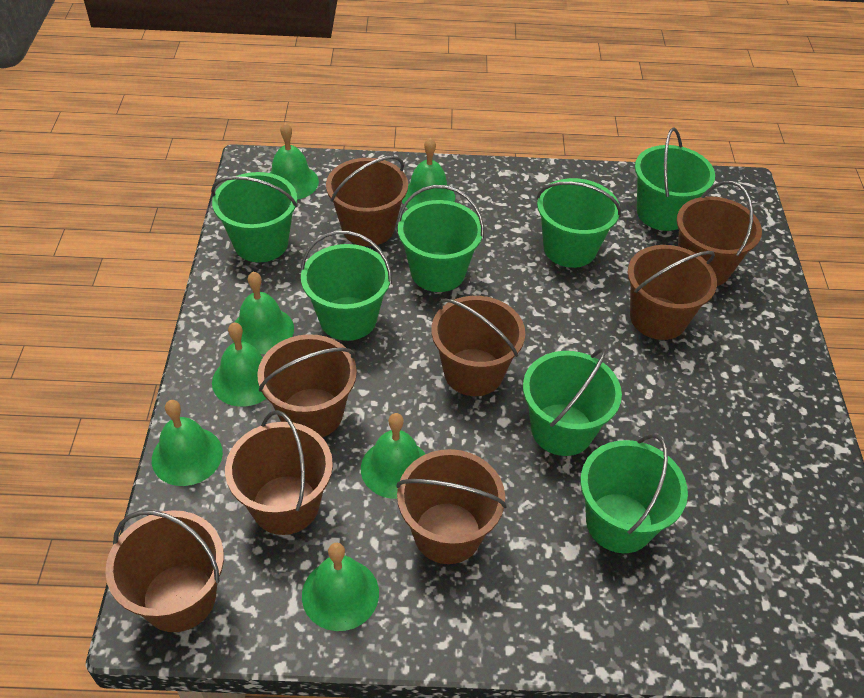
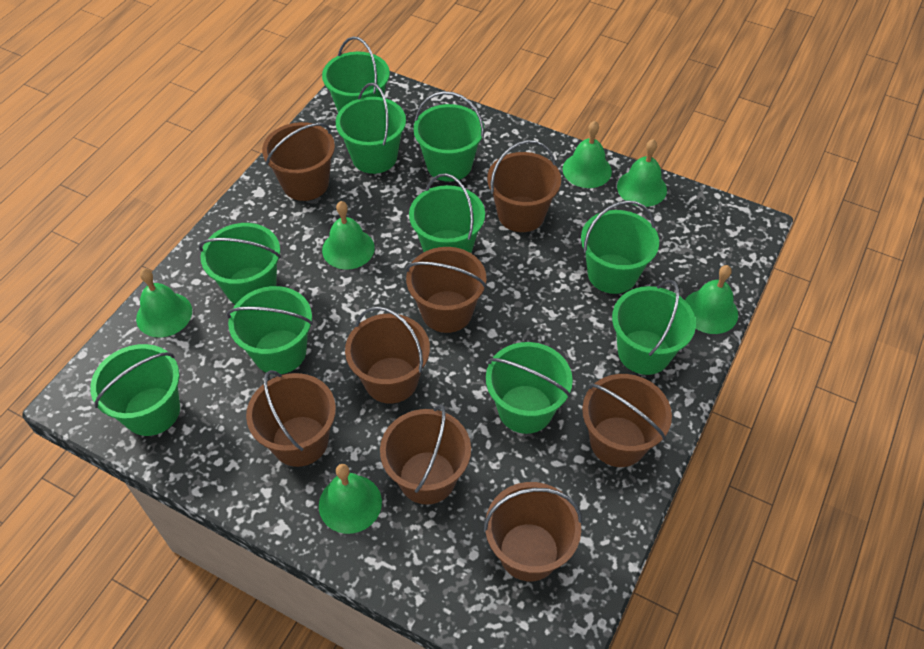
green bell: [152,400,223,486] [212,323,267,407] [233,272,294,354] [270,123,319,200] [302,543,379,631] [361,413,425,499] [402,138,455,209] = 7 -> [136,268,192,337] [319,464,382,534] [322,201,375,269] [563,121,612,188] [617,139,667,207] [685,265,738,334] = 6
green bucket: [211,172,298,263] [300,231,392,341] [397,185,484,292] [523,348,622,456] [536,178,621,268] [580,434,688,553] [635,128,715,231] = 7 -> [90,344,180,436] [199,223,281,304] [227,286,313,375] [322,37,390,112] [336,83,406,174] [409,173,485,253] [413,91,484,182] [486,342,573,434] [581,200,659,294] [612,280,696,375] = 10

